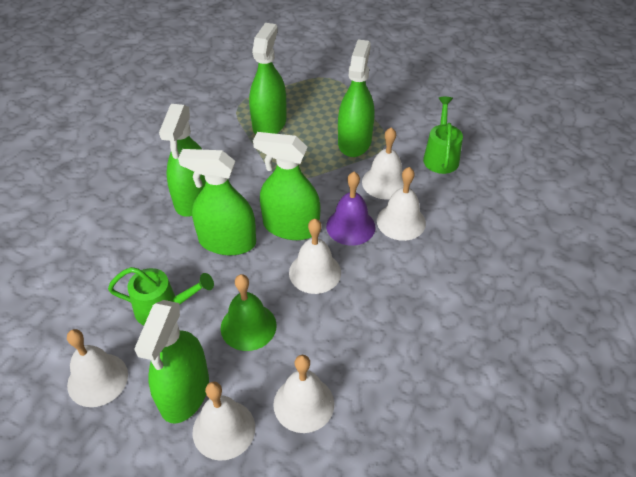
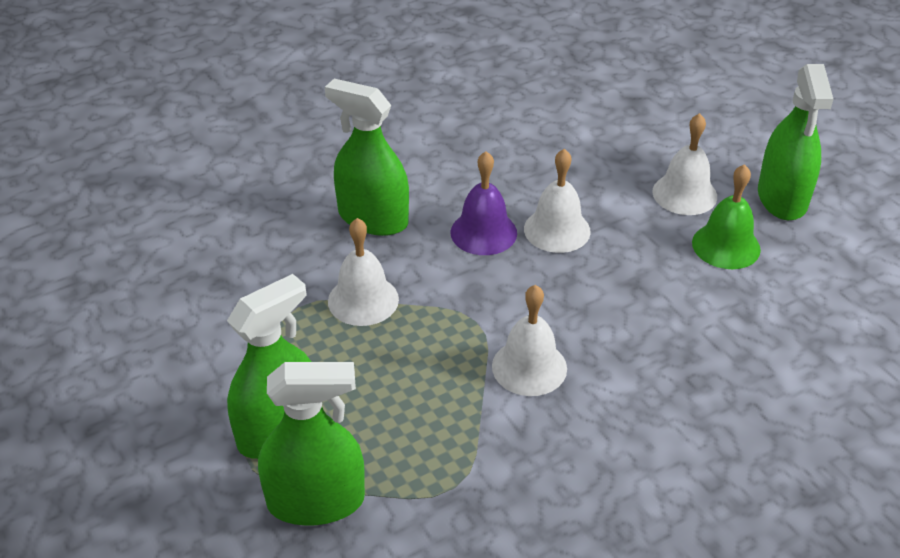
green spray bottle: [134,300,209,423] [159,104,206,217] [178,149,256,255] [249,23,286,134] [253,132,320,240] [338,40,375,157] = 6 -> [227,274,311,459] [258,362,365,526] [325,79,409,236] [758,64,833,220] = 4
green watering can: [108,267,214,325] [423,97,463,174] = 2 -> none = 0
white bell: [67,329,128,407] [192,382,255,461] [273,355,334,433] [289,219,341,294] [362,127,404,200] [377,167,426,241] = 6 -> [328,218,399,326] [492,285,567,396] [524,149,591,253] [652,113,717,215] = 4

